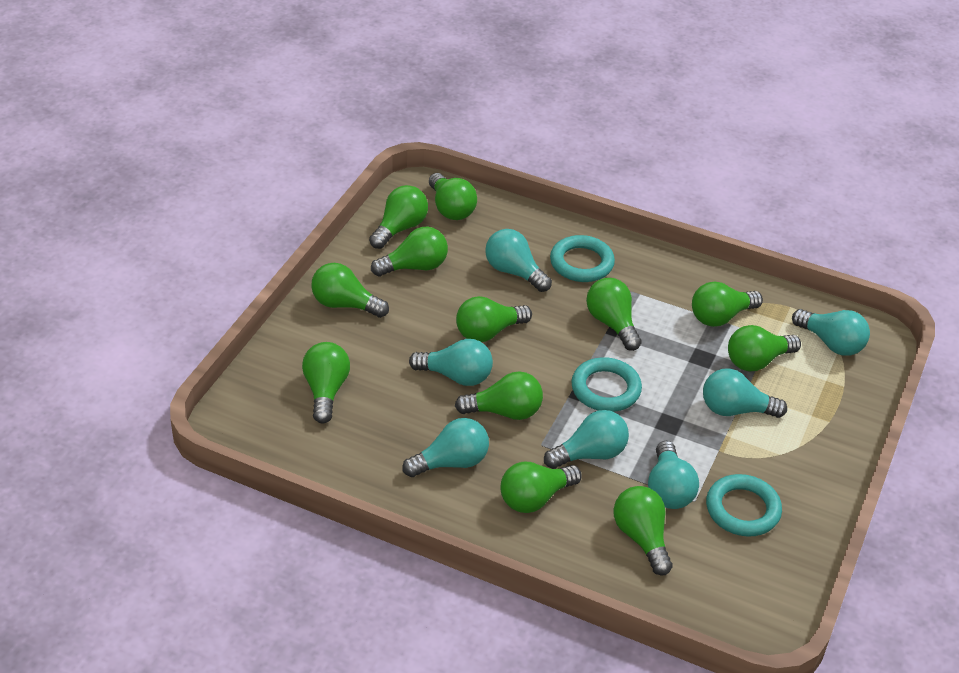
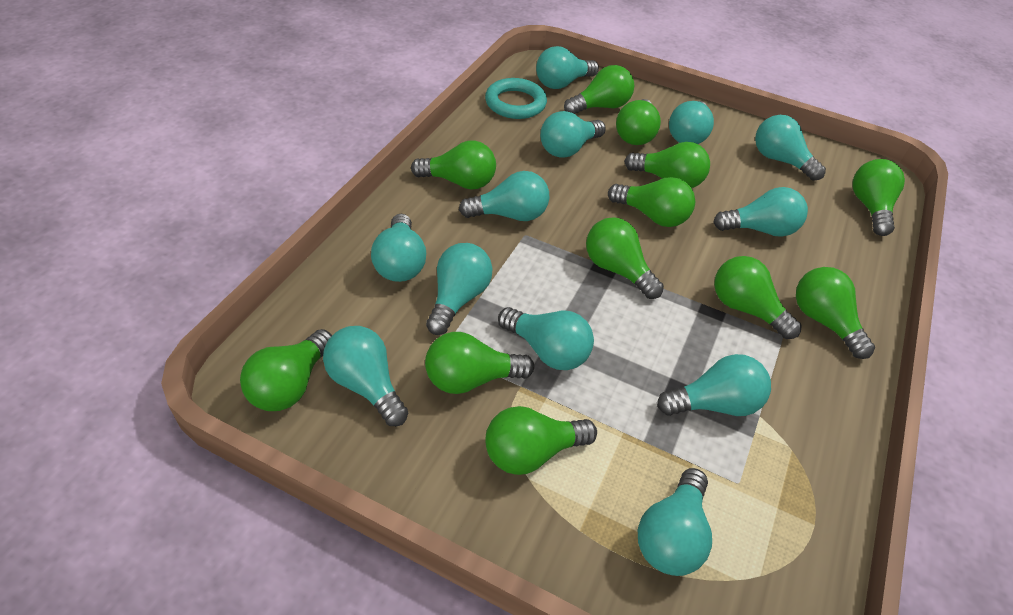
turquoise light bulb: [402,418,489,477] [409,339,493,386] [485,229,552,292] [544,410,629,469] [648,441,699,509] [703,369,787,418] [792,309,870,356] = 7 -> [323,326,408,426] [371,214,426,282] [426,243,493,335] [459,171,549,221] [498,307,594,370] [536,46,599,89] [540,111,606,158] [638,468,712,576] [657,354,771,416] [669,101,714,144] [713,187,808,237] [755,115,826,181] = 12
turquoise ring: [550,235,615,282] [571,357,642,412] [706,474,782,537] = 3 -> [485,78,547,119] = 1

